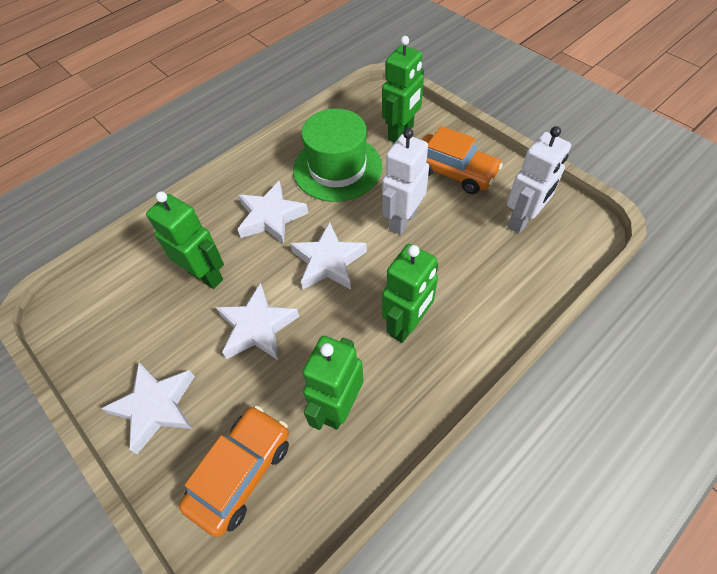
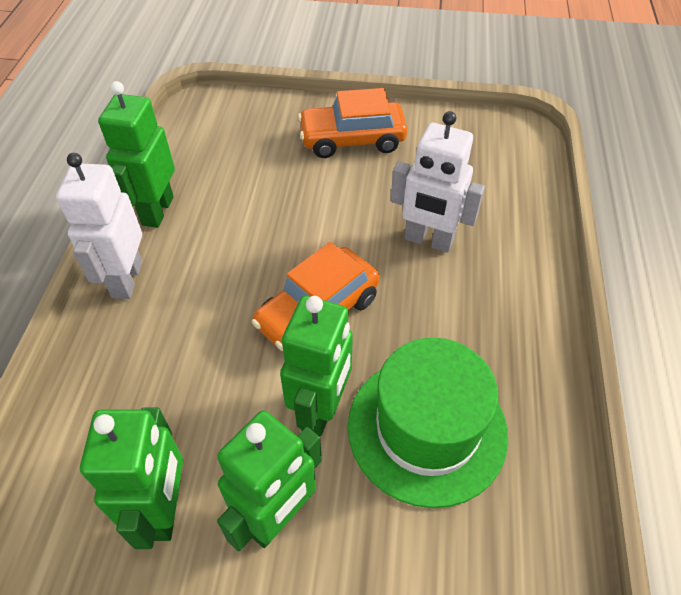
white star: [101,362,195,454] [216,283,299,360] [237,180,308,244] [290,222,367,289] = 4 -> none = 0

